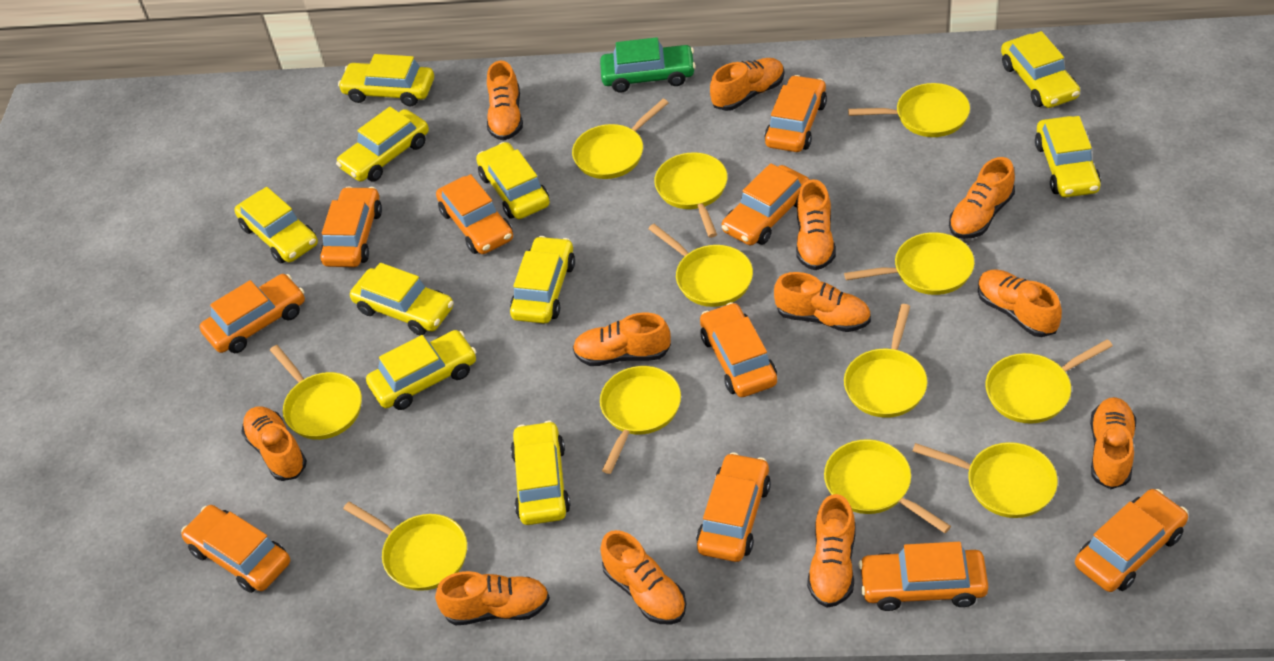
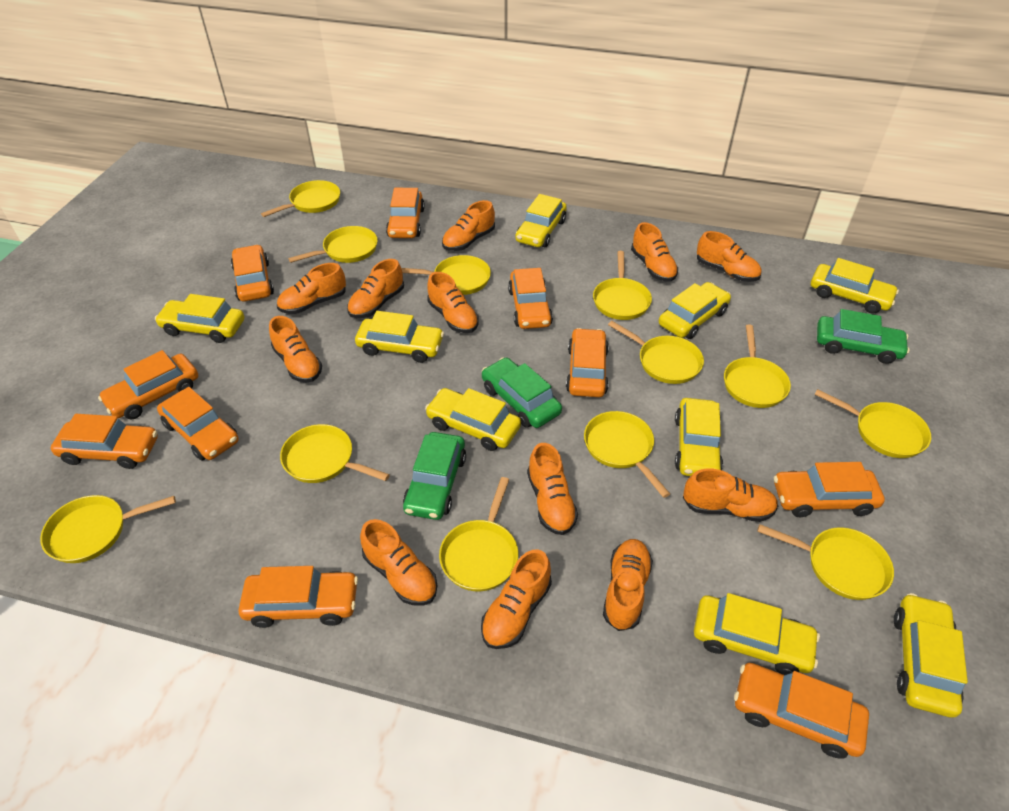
green car: [600,37,696,93] = 1 -> [403,432,466,520] [482,357,562,428] [817,309,910,364] = 3
yellow car: [234,187,318,263] [336,107,429,182] [338,54,434,106] [350,263,454,336] [366,330,476,410] [476,142,550,219] [510,236,575,324] [511,421,571,525] [1001,31,1080,108] [1035,116,1101,197] = 10 -> [155,294,244,343] [355,311,444,363] [425,388,521,451] [515,194,567,247] [659,282,731,339] [675,398,723,476] [694,593,820,675] [811,258,899,314] [894,593,968,718] = 9

